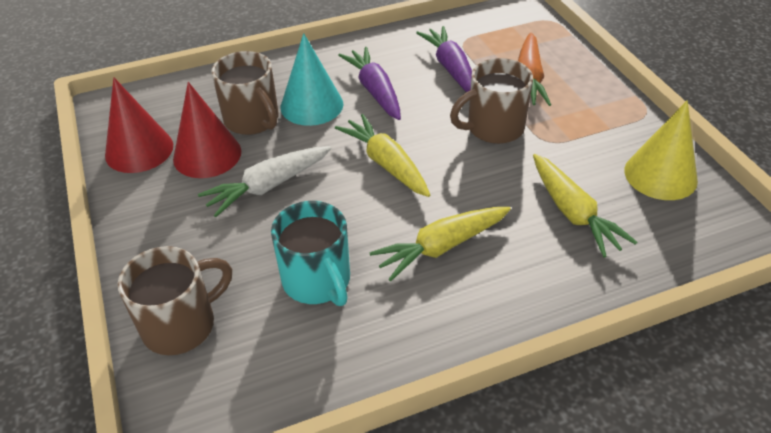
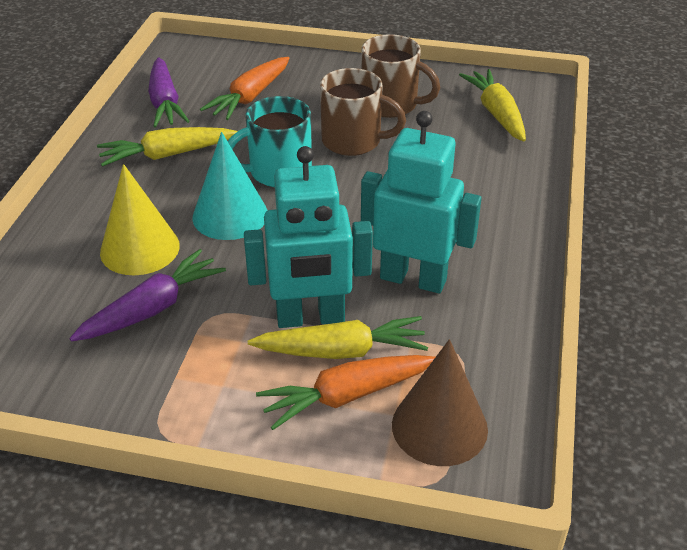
brown cone: none = 0 -> [392,339,488,466] = 1
brown mug: [118,246,232,355] [211,51,279,135] [450,58,533,144] = 3 -> [320,68,406,156] [361,34,440,118] = 2
orange carrot: [518,33,551,106] = 1 -> [200,57,290,120] [256,355,435,430] = 2
red cone: [105,77,173,173] [173,82,241,178] = 2 -> none = 0
turquoise robot: none = 0 -> [244,146,373,328] [361,111,482,293] = 2
white carrot: [198,146,331,217] = 1 -> none = 0

